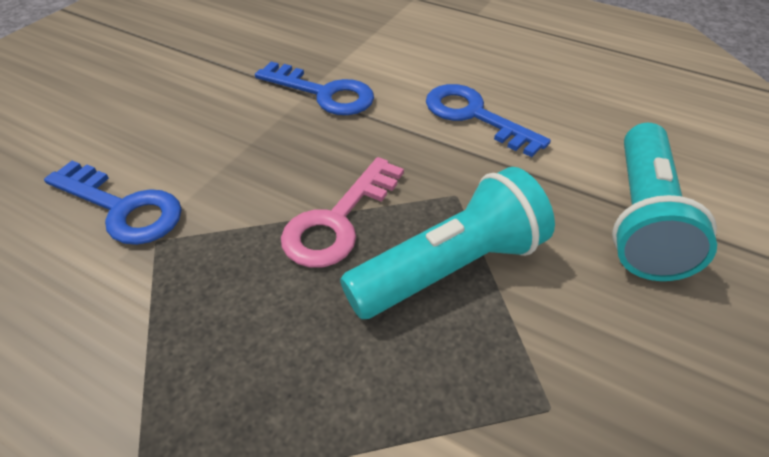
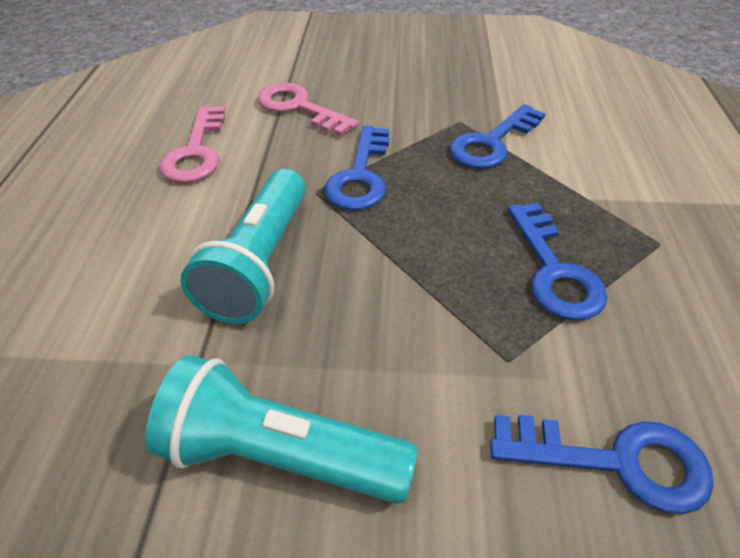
blue key: [44,161,182,245] [255,62,374,115] [426,84,551,157] = 3 -> [324,126,389,210] [449,104,546,169] [490,415,714,514] [507,203,608,320] = 4
pink key: [281,157,404,268] = 1 -> [159,106,225,183] [257,83,359,136] = 2

